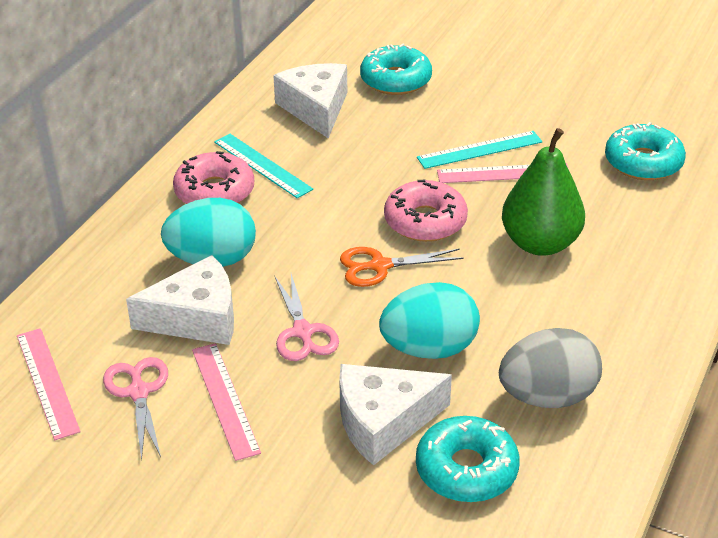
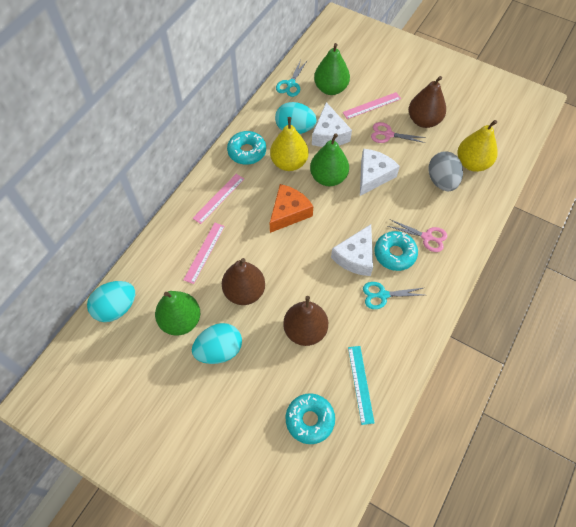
brown pear: none = 0 -> [222,258,265,305] [283,296,328,346] [409,76,446,128] = 3
green pear: [502,128,585,256] = 1 -> [155,291,200,336] [310,133,349,186] [314,43,350,95] = 3
orange cheese: none = 0 -> [270,184,313,233] = 1
orange scissors: [340,247,464,287] = 1 -> none = 0
pink donut: [173,151,254,204] [384,180,468,242] = 2 -> none = 0
turquoise egg: [161,198,256,267] [379,282,480,359] = 2 -> [87,281,135,322] [192,323,242,364] [275,102,317,134] = 3
turquoise ruler: [214,134,313,198] [417,131,542,169] = 2 -> [348,346,374,425] = 1
turquoise scissors: none = 0 -> [276,60,307,97] [363,282,423,309] = 2
yellow pear: none = 0 -> [270,117,308,171] [458,120,498,172] = 2

